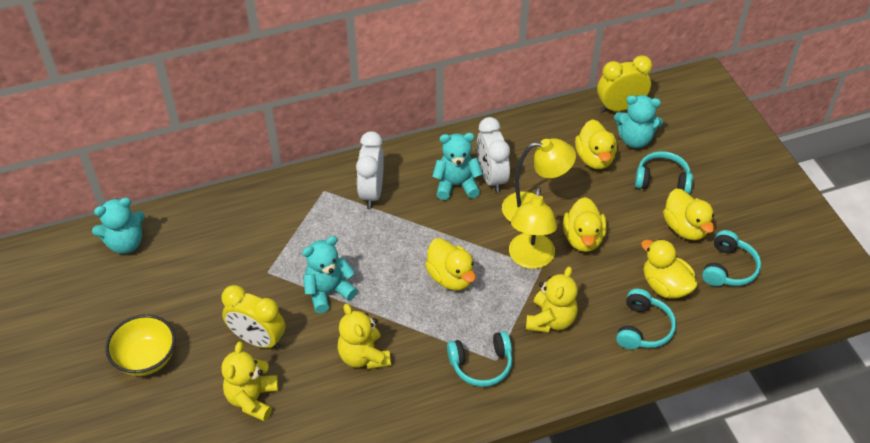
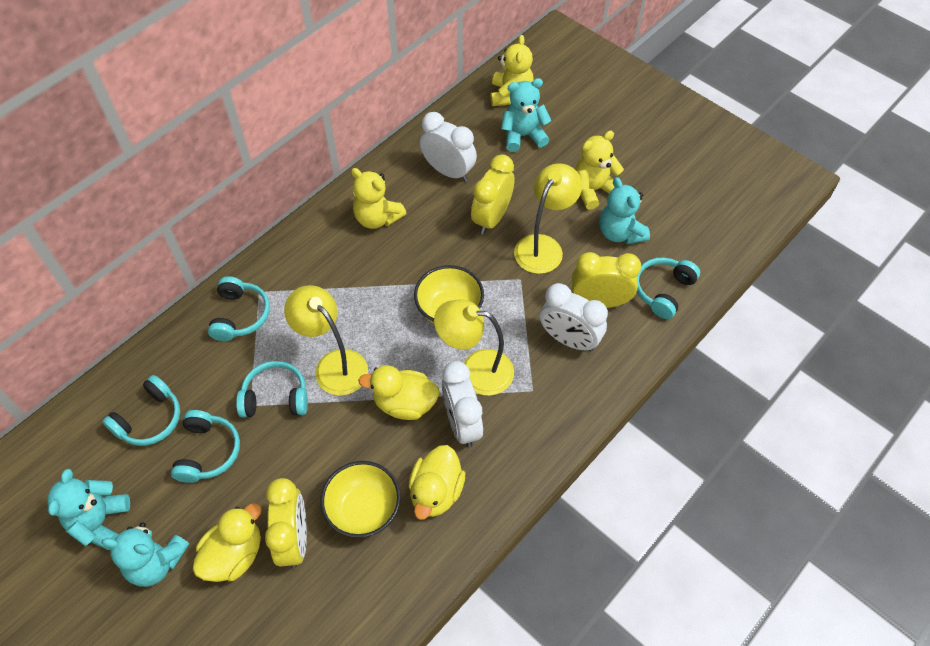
turquoise headphones: [447,331,513,387] [616,289,676,349] [635,151,693,194] [702,230,761,286] = 4 -> [102,375,180,446] [171,410,240,483] [208,276,270,341] [236,361,308,418] [637,257,700,319] = 5
white clock: [356,131,384,208] [477,117,510,193] = 2 -> [420,112,477,182] [442,361,483,447] [540,283,608,352] = 3
yellow bowl: [105,314,176,376] = 1 -> [320,461,401,538] [414,265,484,324] = 2
yellow clock: [221,285,285,349] [597,55,652,112] = 2 -> [265,478,307,568] [471,154,514,234] [572,252,641,308] = 3
yellow duck: [425,238,476,291] [563,197,607,252] [575,119,617,169] [641,239,698,299] [663,189,715,240] = 5 -> [193,503,262,582] [358,365,440,420] [409,445,465,520] = 3
yellow lamp: [502,138,576,222] [509,187,557,269] = 2 -> [284,285,368,396] [434,299,514,396] [514,163,582,274] = 3

